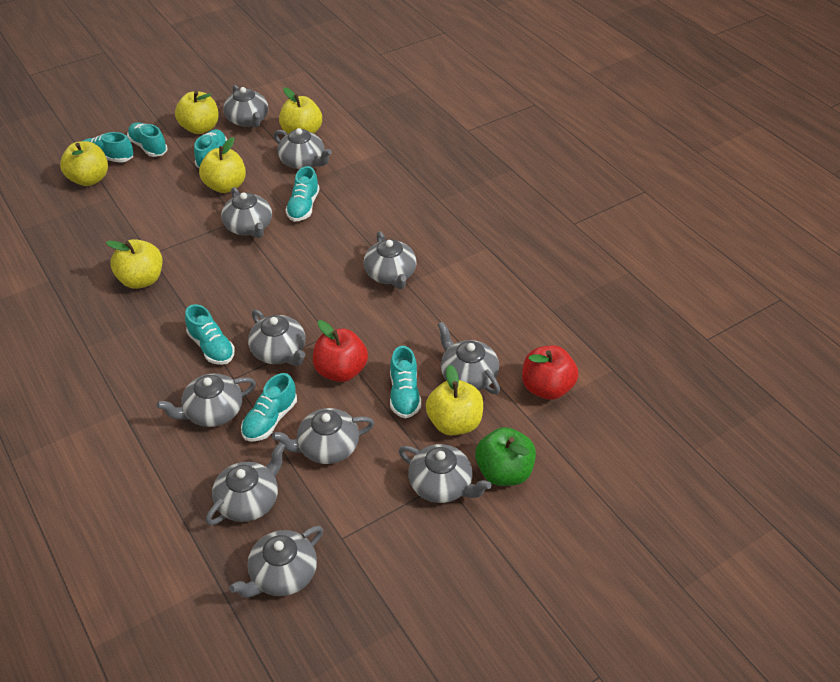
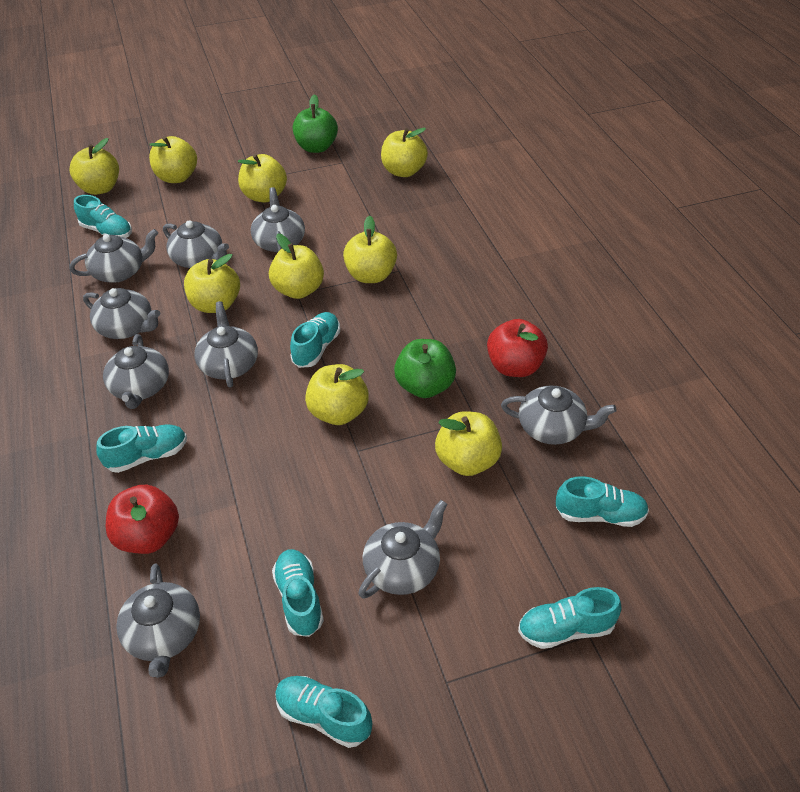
green apple: [475,427,536,486] = 1 -> [293,94,338,153] [394,339,456,398] = 2
grey teapot: [156,373,256,427] [206,442,285,525] [221,187,272,238] [223,85,268,128] [229,526,323,598] [248,309,305,366] [272,408,374,464] [274,128,332,169] [364,231,416,289] [398,444,491,503] [437,322,500,394] = 11 -> [69,229,158,283] [83,288,160,339] [103,334,169,409] [116,564,200,678] [163,220,229,268] [194,301,258,388] [251,187,305,252] [358,500,447,599] [501,385,617,445] = 9
yellow apple: [60,141,108,186] [106,239,162,289] [175,91,219,134] [199,137,246,193] [279,87,322,134] [426,365,483,436] = 6 -> [69,138,119,195] [149,136,197,183] [184,254,240,313] [238,154,287,203] [269,234,324,299] [305,364,369,425] [343,215,397,283] [381,128,428,177] [435,411,502,476] = 9

